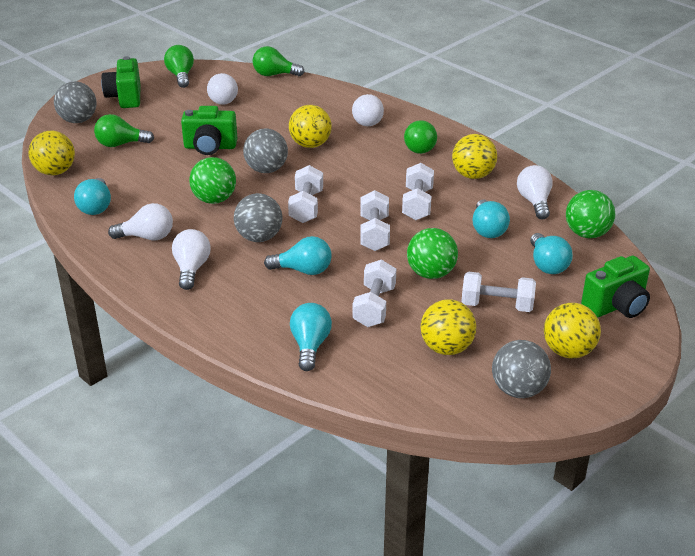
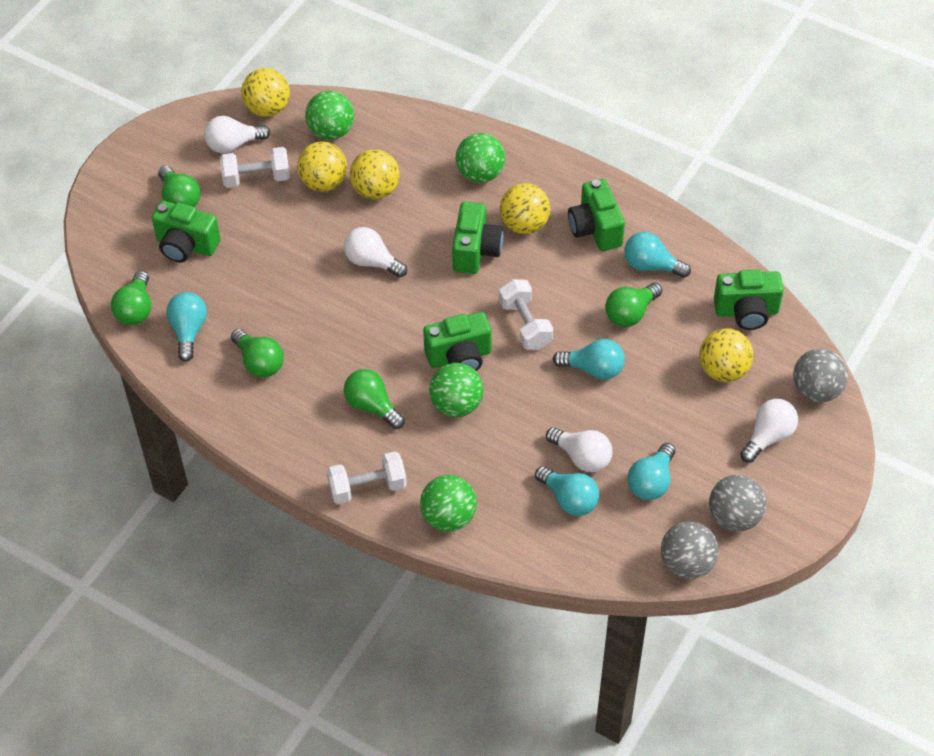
green ball: [189,157,236,204] [407,228,458,279] [566,190,615,238] = 3 -> [305,91,354,140] [420,475,477,532] [429,363,483,417] [456,133,505,183] = 4
green camera: [101,56,140,108] [181,106,237,155] [581,256,650,318] = 3 -> [152,201,221,262] [423,312,491,371] [452,201,504,274] [568,179,625,251] [714,269,784,330] = 5
green light bulb: [94,114,154,147] [164,45,194,88] [253,46,305,76] [404,120,437,154] = 4 -> [111,271,151,325] [158,166,200,207] [231,329,284,378] [344,369,405,429] [605,283,662,327] = 5
grey ball: [54,81,97,123] [234,193,283,242] [243,129,288,173] [492,340,551,398] = 4 -> [661,521,719,579] [709,475,766,532] [793,348,848,402] = 3
white dumbbell: [288,165,323,223] [353,260,396,327] [360,190,390,251] [402,163,434,220] [461,272,536,312] = 5 -> [220,147,290,188] [327,451,407,504] [499,279,553,350] = 3
white light bulb: [108,203,173,240] [172,229,211,290] [207,73,238,105] [352,94,384,126] [517,165,553,219] = 5 -> [204,116,270,153] [344,227,407,278] [546,427,612,472] [740,399,798,463] = 4

